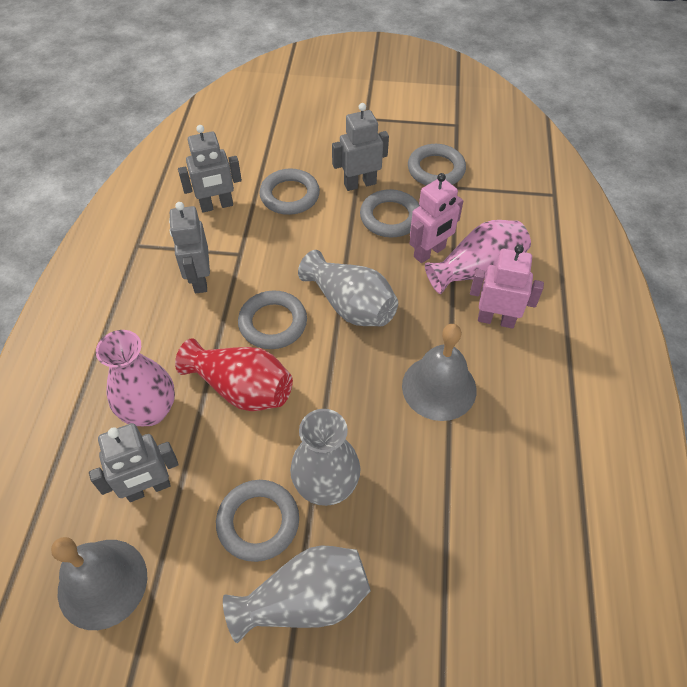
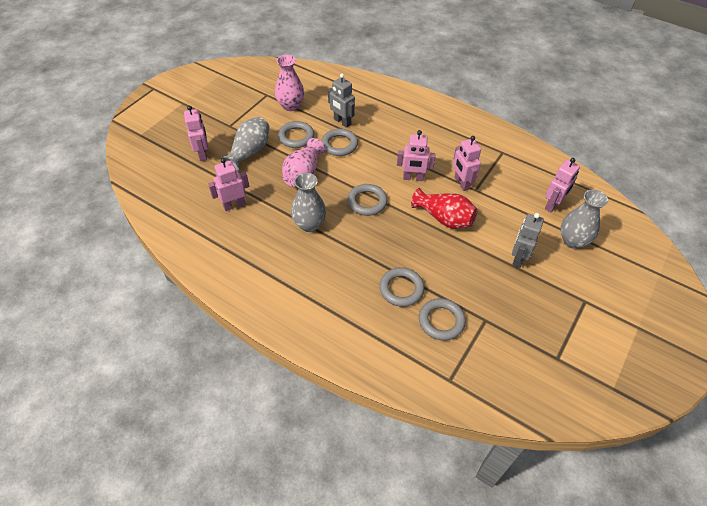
grey bell: [51,537,147,630] [402,324,477,421] = 2 -> none = 0
grey robot: [89,423,178,502] [169,202,210,293] [178,125,242,213] [332,103,389,191] = 4 -> [328,74,355,128] [512,213,544,268] = 2
pink robot: [410,173,463,263] [470,245,544,329] = 2 -> [184,106,208,161] [208,158,249,211] [397,130,436,181] [453,136,481,191] [545,158,580,212] = 5

